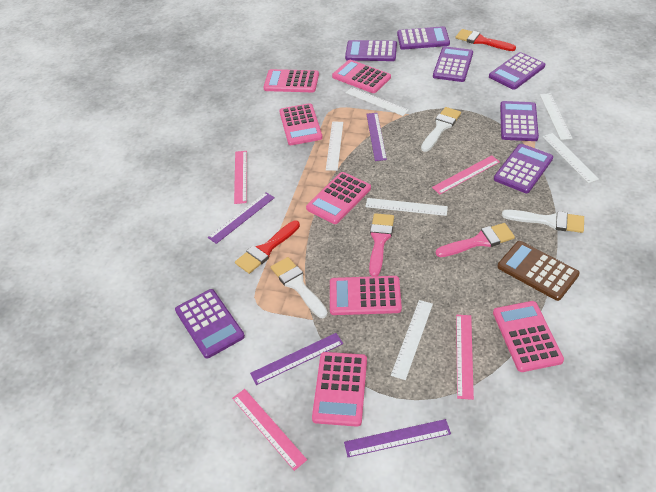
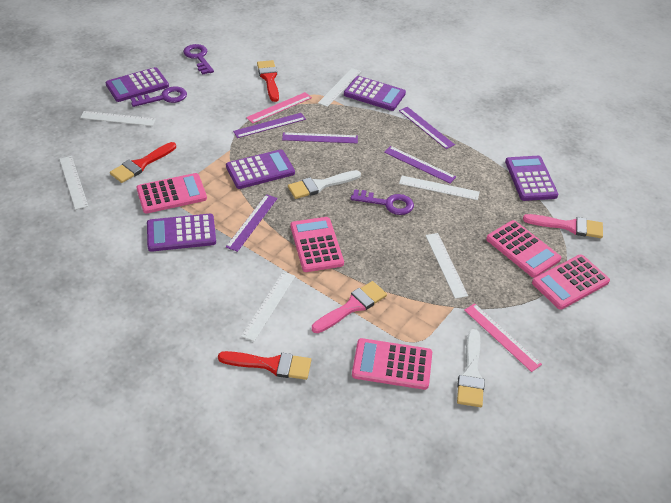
brown calculator: [497,241,580,301] = 1 -> none = 0
pink calculator: [264,69,319,92] [279,103,322,145] [306,172,371,224] [312,352,367,427] [330,276,402,315] [332,60,391,93] [493,301,564,372] = 7 -> [136,173,207,214] [290,217,344,272] [352,338,432,390] [486,220,561,278] [532,255,610,310] = 5
pink ruler: [232,389,307,471] [234,151,247,204] [432,155,500,194] [456,315,474,400] = 4 -> [246,92,312,123] [464,303,542,372] = 2
purple calculator: [175,289,245,359] [345,40,397,61] [397,26,450,50] [433,46,473,82] [489,52,545,90] [494,144,553,193] [500,101,539,141] = 7 -> [105,67,169,102] [147,214,216,252] [226,149,295,189] [344,76,406,111] [505,156,558,201] = 5
purple key: none = 0 -> [131,86,187,107] [183,44,214,74] [351,189,414,215] = 3
purple ruler: [208,192,275,244] [250,333,343,385] [344,419,451,457] [367,113,387,161] = 4 -> [226,194,278,252] [233,113,306,138] [282,132,358,143] [384,146,456,183] [399,107,455,149] = 5
red brush: [235,220,300,274] [456,29,516,51] = 2 -> [110,142,176,183] [218,351,311,380] [257,60,279,102] = 3
white brush: [271,257,328,318] [421,107,461,152] [502,210,584,233] = 3 -> [288,170,361,199] [457,329,485,407] = 2

